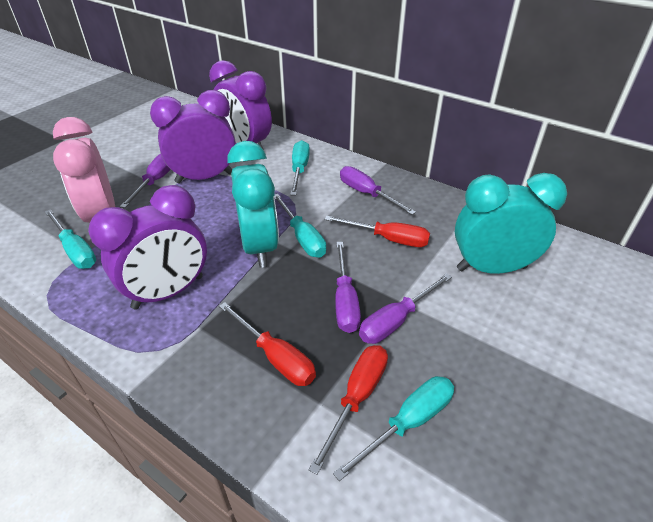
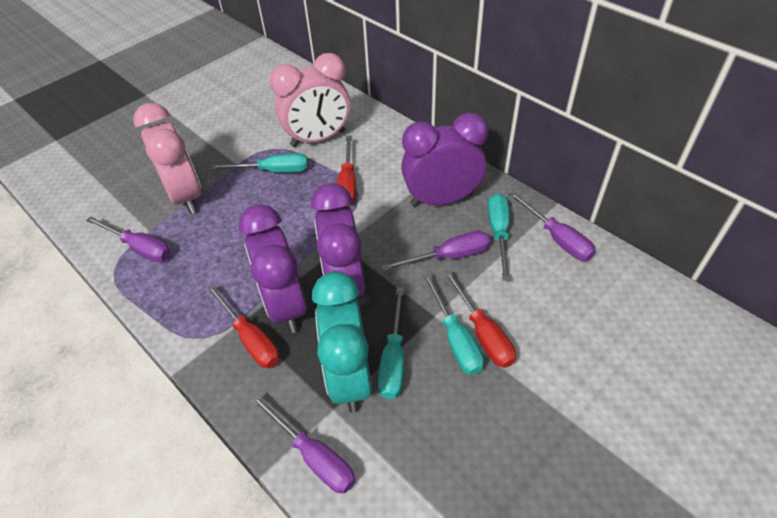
pink clock: [53,117,115,223] = 1 -> [133,103,202,214] [270,53,350,147] = 2
turquoise clock: [227,141,279,268] [455,173,567,274] = 2 -> [312,271,372,413] = 1

